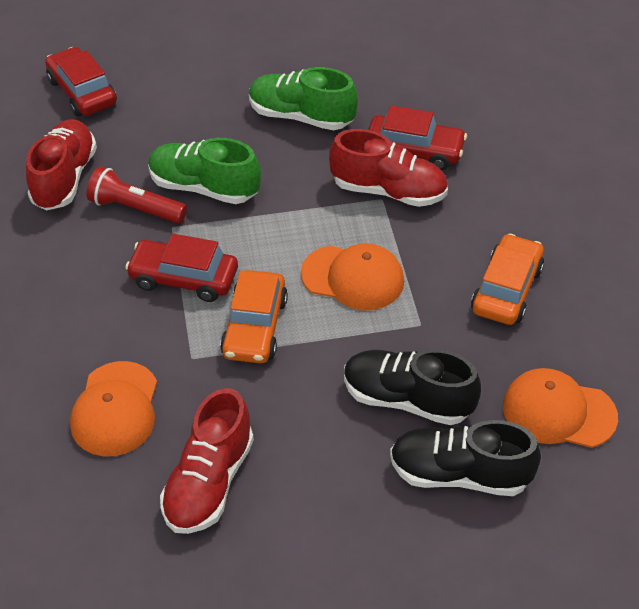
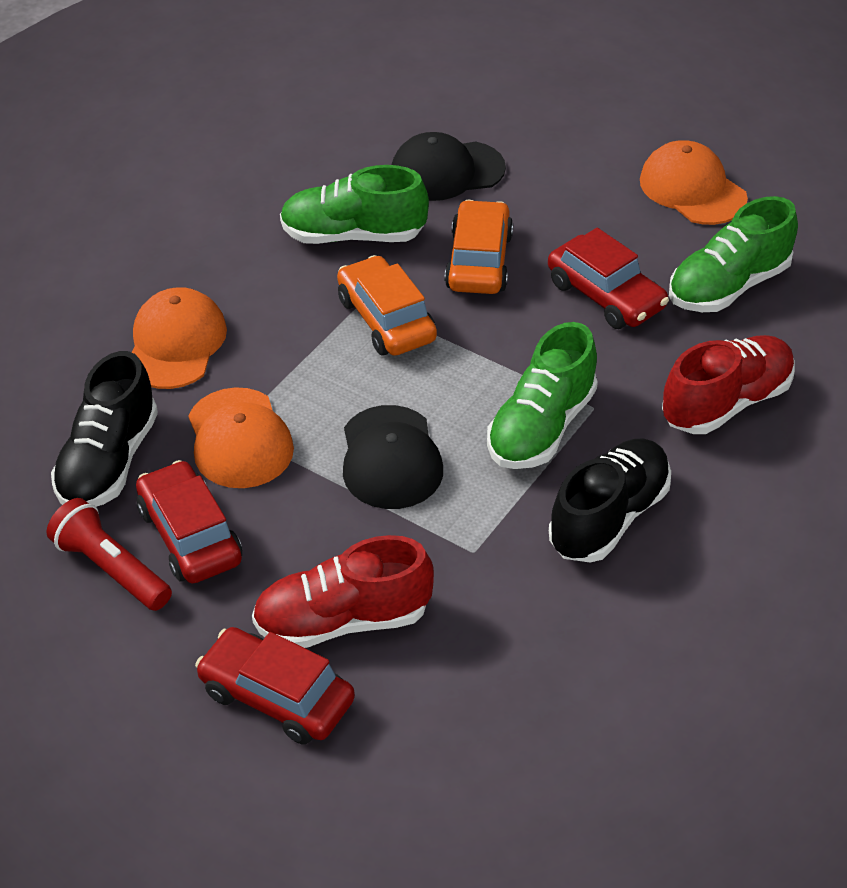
black cap: none = 0 -> [343,405,443,509] [392,132,506,201] = 2
green shoe: [148,138,261,204] [249,67,358,130] = 2 -> [280,165,429,244] [487,322,598,469] [669,196,798,312] = 3
red shoe: [26,119,97,210] [160,388,254,534] [329,129,448,207] = 3 -> [252,535,434,648] [662,335,795,434] = 2

